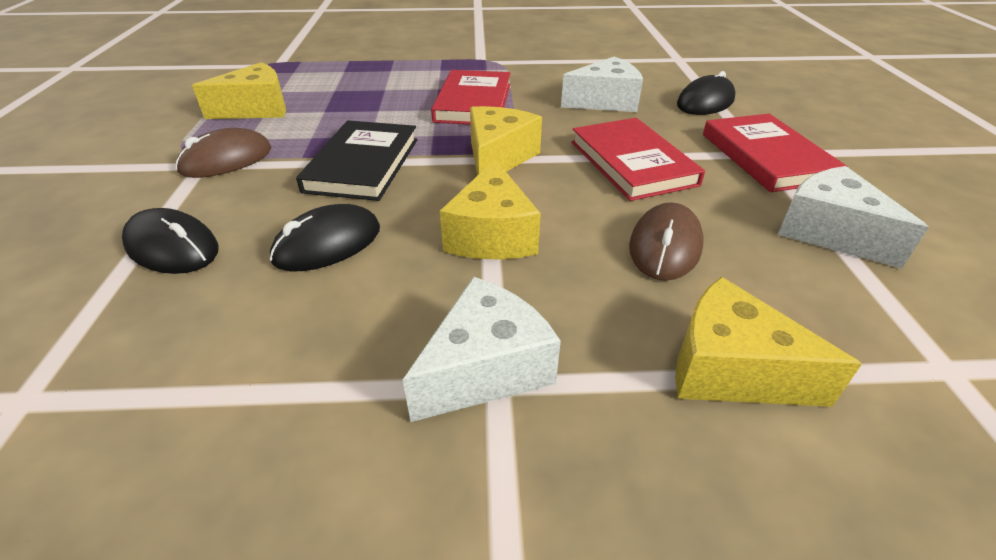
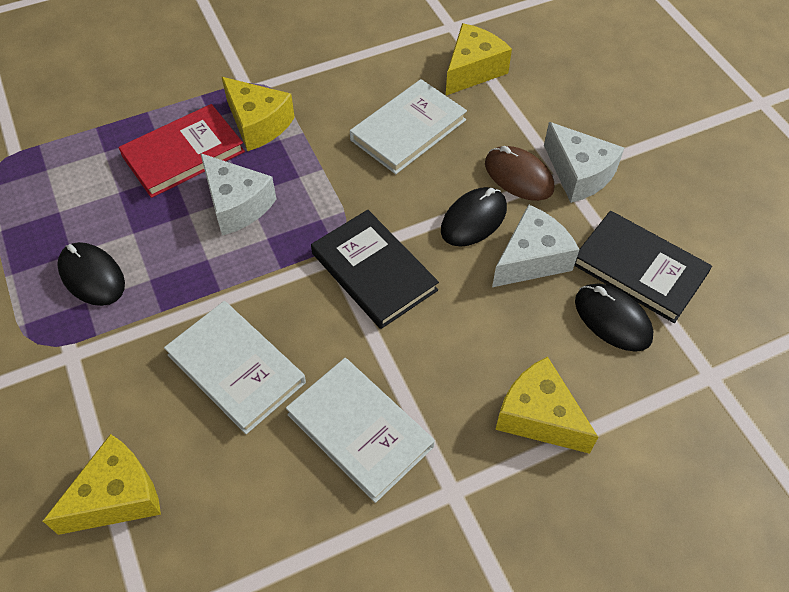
black book: [296,120,417,201] = 1 -> [311,210,439,329] [574,211,712,323] = 2
brown mouse: [175,128,271,178] [629,202,704,281] = 2 -> [485,146,554,201] = 1
red book: [431,70,510,125] [571,118,705,201] [703,114,848,192] = 3 -> [119,104,245,198] = 1
white book: none = 0 -> [164,301,306,434] [286,358,435,503] [350,79,467,174] = 3

